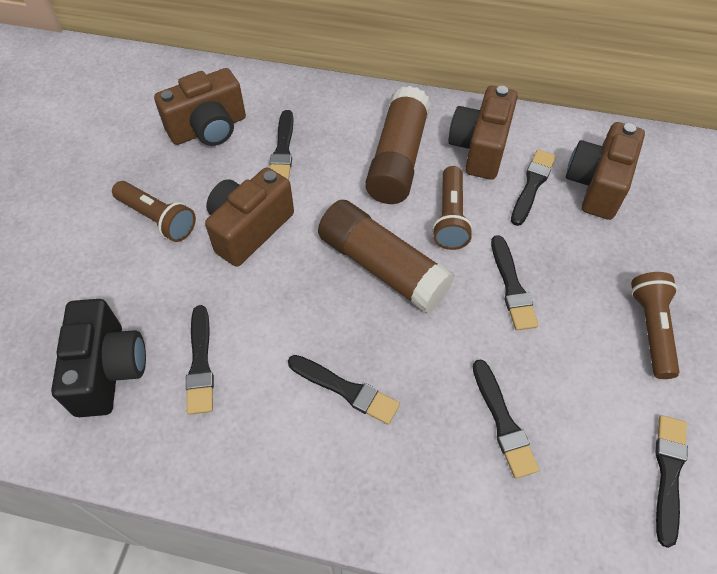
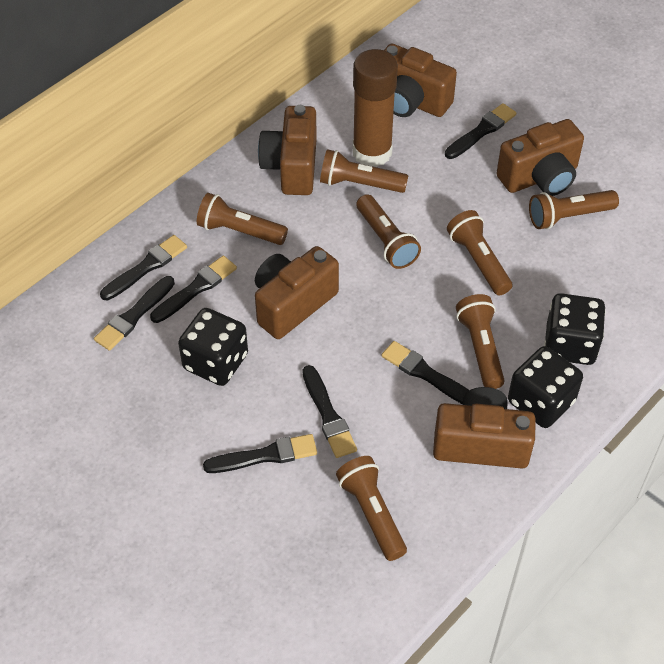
black camera: [51,299,146,417] = 1 -> none = 0
black dice: none = 0 -> [178,308,248,386] [508,346,583,428] [544,293,606,365] = 3
brown camera: [154,68,246,146] [205,167,294,267] [448,86,518,180] [566,122,645,220] = 4 -> [255,246,339,339] [258,105,317,195] [384,44,457,117] [433,387,536,468] [496,119,584,196] = 5
brown flashlight: [112,181,196,242] [432,166,473,250] [631,272,680,379] = 3 -> [197,193,288,245] [320,149,408,193] [336,456,407,561] [356,194,421,269] [447,210,512,295] [456,294,505,389] [529,190,619,229] = 7
brown glue stick: [318,200,455,314] [365,86,430,204] = 2 -> [353,49,398,167] = 1

